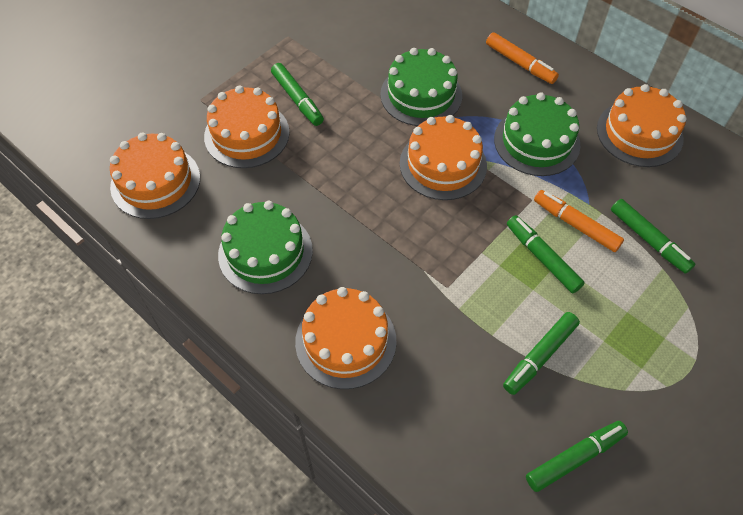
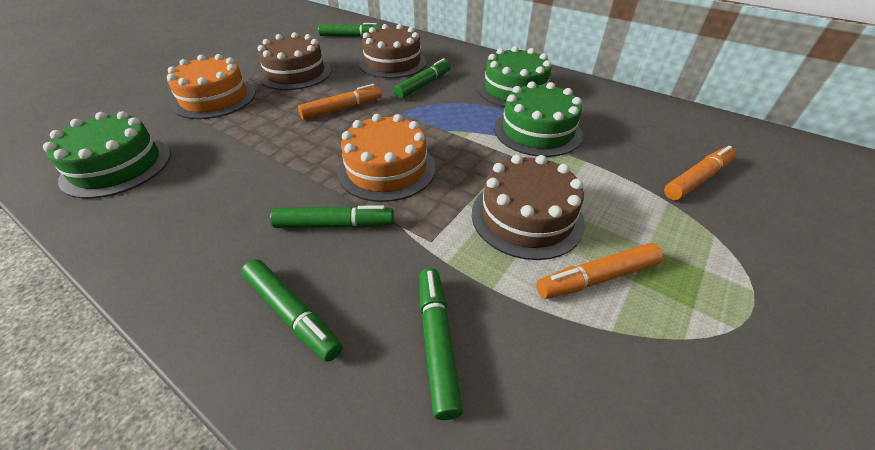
brown cake: none = 0 -> [257,32,332,90] [359,24,427,78] [472,155,585,260] = 3
orange cake: [110,132,200,219] [204,86,290,168] [295,287,397,389] [400,115,487,200] [597,84,687,167] = 5 -> [167,54,256,119] [337,114,436,202] = 2
orange marker: [486,32,559,84] [534,190,624,252] = 2 -> [298,84,382,120] [536,243,663,299] [664,146,736,200] = 3

